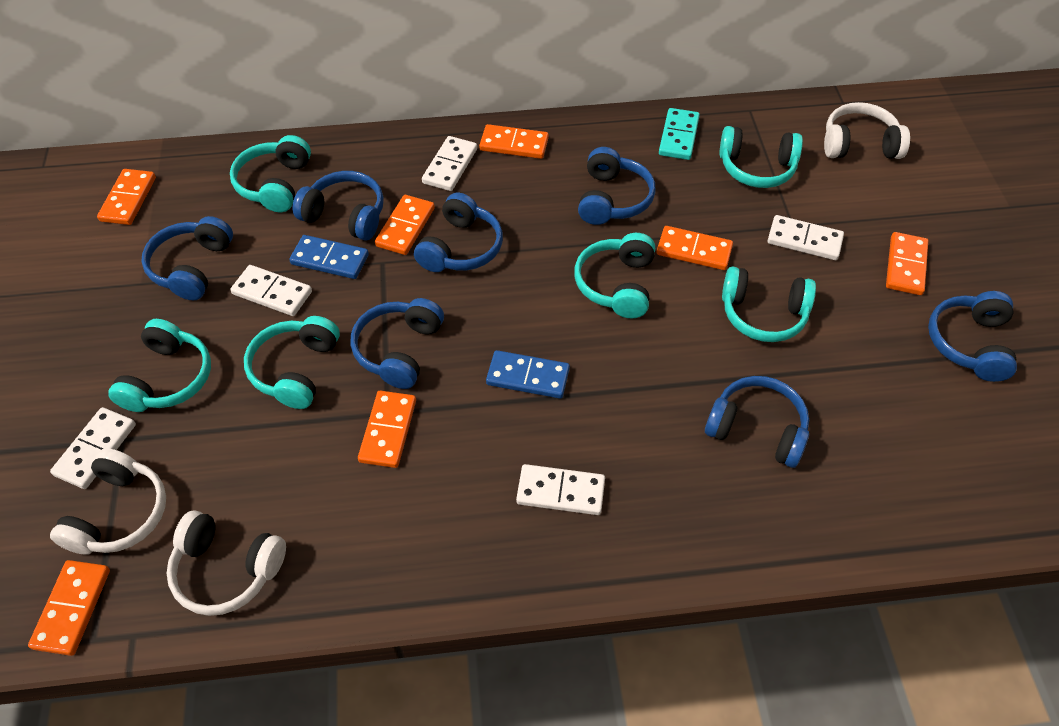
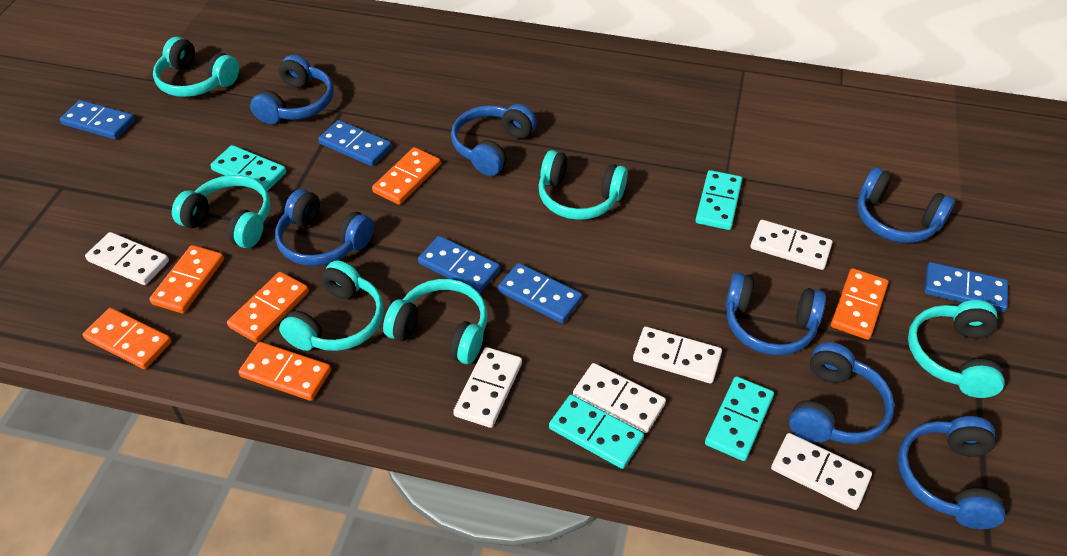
blue domino: [289,235,369,279] [486,350,570,399] = 2 -> [60,100,135,139] [318,120,392,166] [418,236,500,293] [498,263,582,323] [924,262,1008,312] = 5
orange domino: [28,560,110,656] [97,169,156,225] [358,391,416,468] [375,195,435,255] [479,124,549,159] [657,226,733,270] [886,232,928,295] = 7 -> [82,308,172,369] [149,245,224,313] [227,272,309,343] [239,342,331,401] [372,147,441,205] [831,268,888,340] = 6
turquoise domino: [659,108,700,160] = 1 -> [210,145,286,191] [549,394,644,469] [695,170,742,230] [705,376,774,461] = 4
white domino: [50,407,136,489] [230,265,312,316] [422,136,477,191] [516,464,605,515] [767,215,844,260] = 5 -> [85,232,169,285] [453,347,522,428] [573,363,666,433] [633,327,722,384] [751,220,833,270] [771,433,872,510] = 6
white headphones: [50,448,166,555] [167,510,286,616] [824,102,910,159] = 3 -> none = 0

